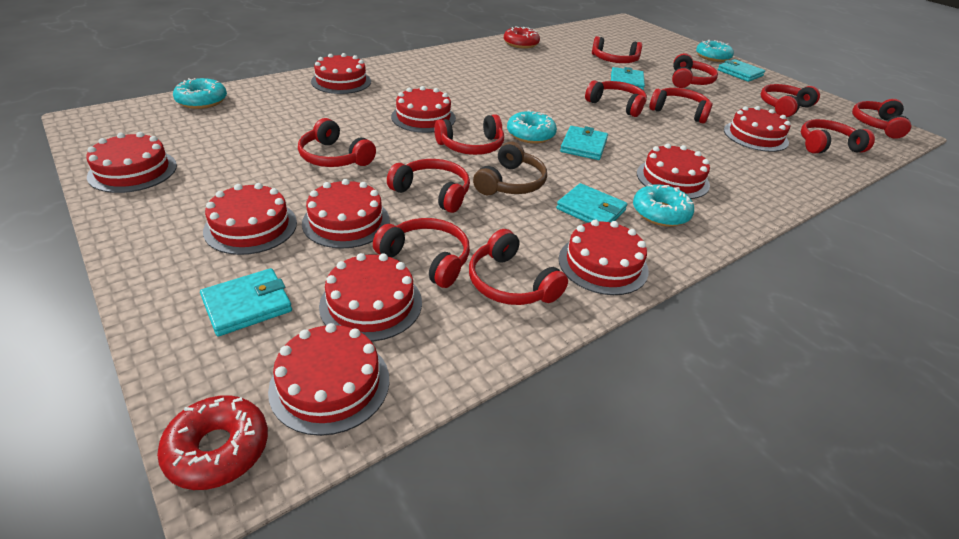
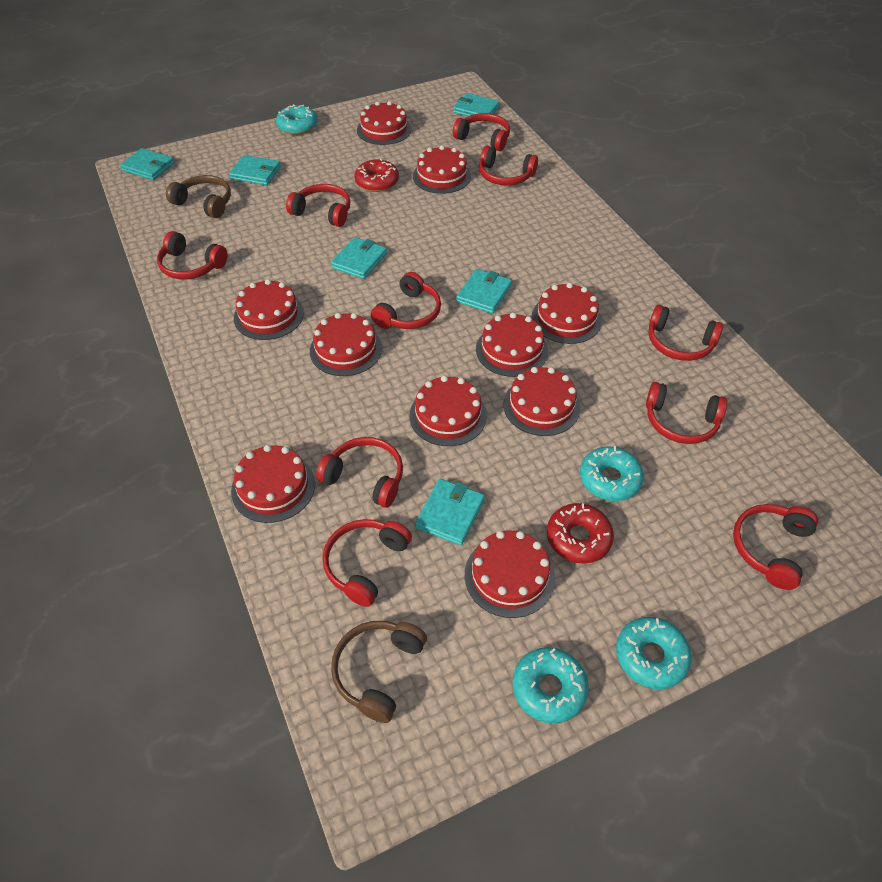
brown headphones: [473,142,547,195] = 1 -> [166,175,231,218] [331,621,427,723] = 2
red headphones: [298,118,376,167] [373,218,470,288] [387,159,470,213] [434,114,504,155] [469,229,568,305] [585,80,647,117] [592,36,642,63] [649,88,713,123] [672,53,718,88] [760,84,820,117] [801,119,875,154] [852,99,911,139] = 12 -> [157,231,228,279] [286,184,350,227] [316,437,403,508] [322,519,412,607] [371,272,441,329] [453,113,510,151] [479,146,538,185] [646,382,727,444] [648,305,724,361] [733,504,818,590] = 10
turquoise wallet: [200,268,292,336] [556,183,627,223] [560,126,608,160] [611,67,645,90] [718,59,765,82] = 5 -> [120,148,175,180] [229,155,281,185] [331,237,387,279] [415,479,485,545] [453,93,500,117] [456,269,512,314] = 6

